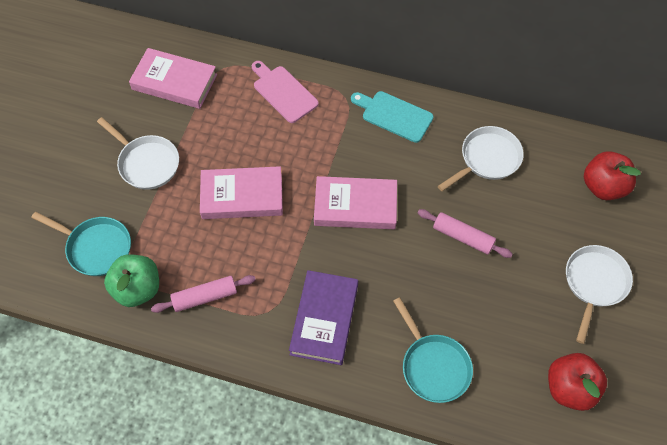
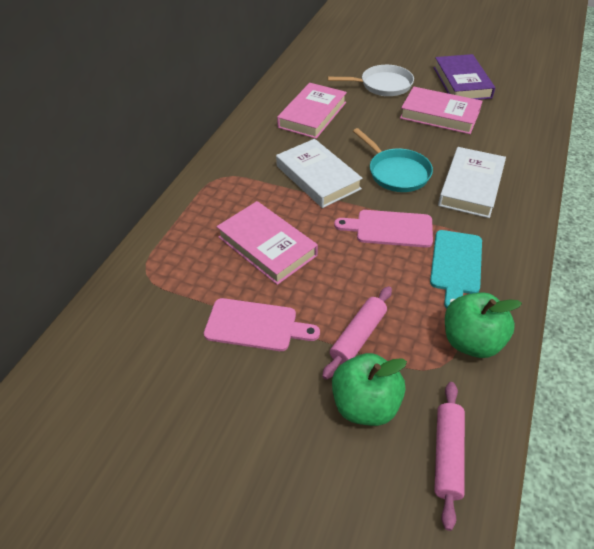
green apple: [104,254,159,307] = 1 -> [332,353,407,426] [445,292,522,358] = 2
pink cutting board: [252,61,319,123] = 1 -> [204,298,320,351] [334,210,433,248] = 2
red apple: [548,353,607,411] [584,151,641,200] = 2 -> none = 0
turquoise pan: [31,212,131,276] [393,297,473,403] = 2 -> [353,128,433,192] = 1
white book: none = 0 -> [276,139,363,208] [438,147,506,218] = 2
white pan: [97,117,179,190] [438,126,524,191] [566,245,633,344] = 3 -> [327,65,414,96] = 1

